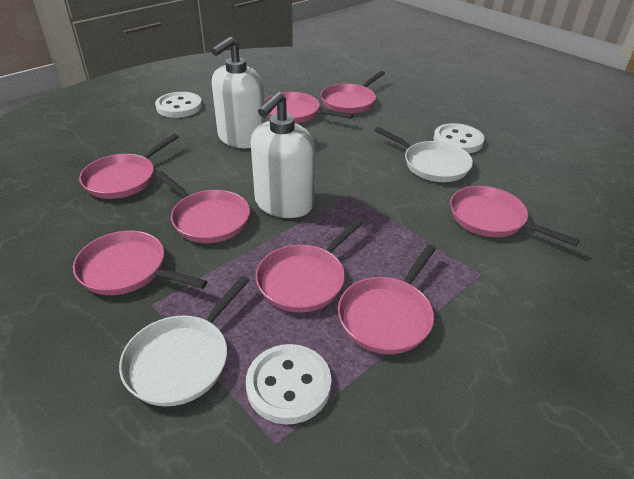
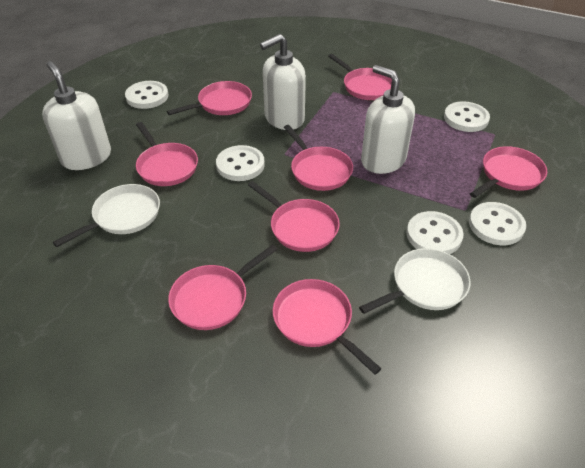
white button: [155,92,202,118] [246,344,332,424] [433,123,484,153] = 3 -> [125,81,168,109] [216,145,265,181] [406,211,464,254] [444,101,490,132] [469,202,526,245] = 5
white soap dispenser: [211,37,266,148] [251,92,315,218] = 2 -> [42,61,111,170] [260,34,306,130] [361,65,415,174] = 3

